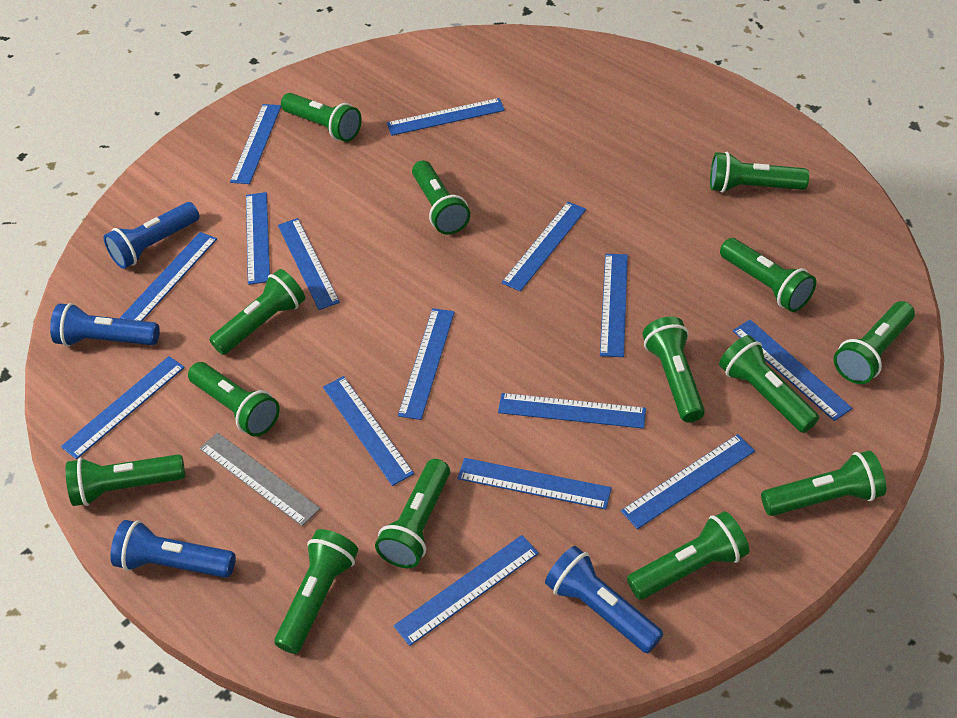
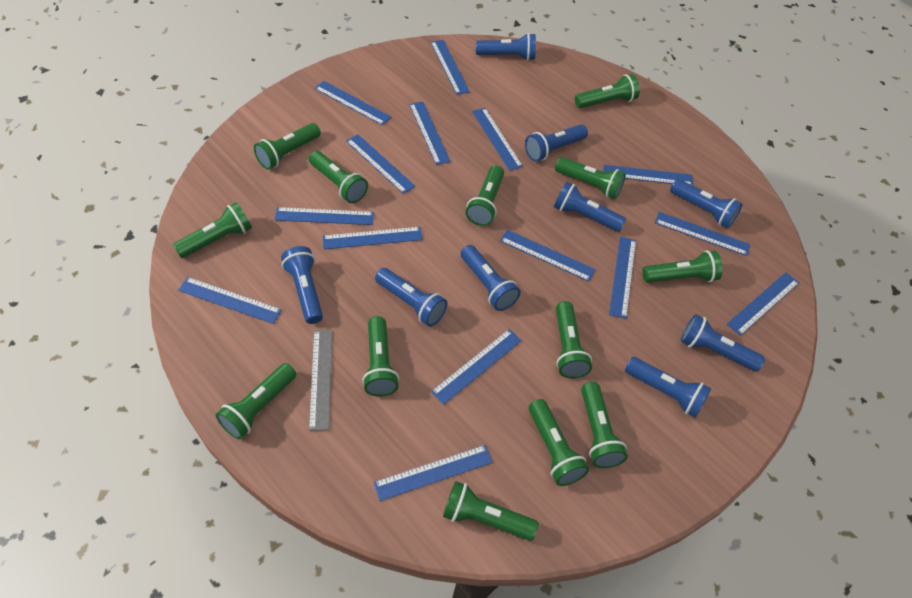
blue flashlight: [50,303,160,347] [103,202,200,269] [110,520,236,578] [545,546,663,653] = 4 -> [281,246,323,324] [375,268,447,326] [461,245,520,311] [476,33,536,61] [525,125,588,162] [554,182,626,232] [625,357,711,418] [670,179,743,228] [681,314,765,372] = 9
green flashlight: [66,454,185,506] [188,362,280,437] [209,269,305,355] [274,529,359,654] [281,93,362,142] [375,459,450,568] [412,160,470,235] [627,511,749,600] [642,317,705,422] [710,152,809,193] [719,335,819,433] [720,238,816,312] [761,450,886,516] [834,301,915,384] = 14 -> [173,202,252,258] [216,363,296,439] [254,123,321,170] [309,151,368,203] [362,316,399,397] [443,481,538,541] [466,165,504,226] [529,399,589,486] [555,157,626,199] [556,301,592,378] [575,74,640,108] [581,382,628,468] [642,250,723,283] = 13

